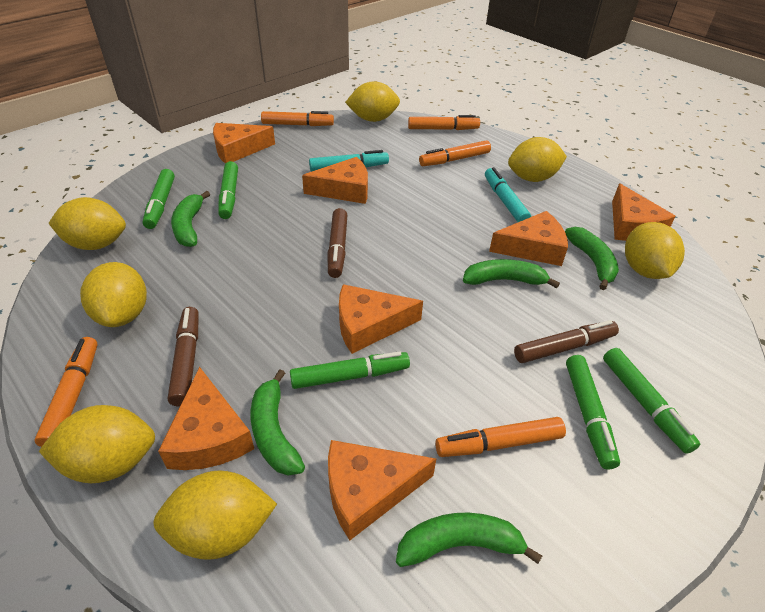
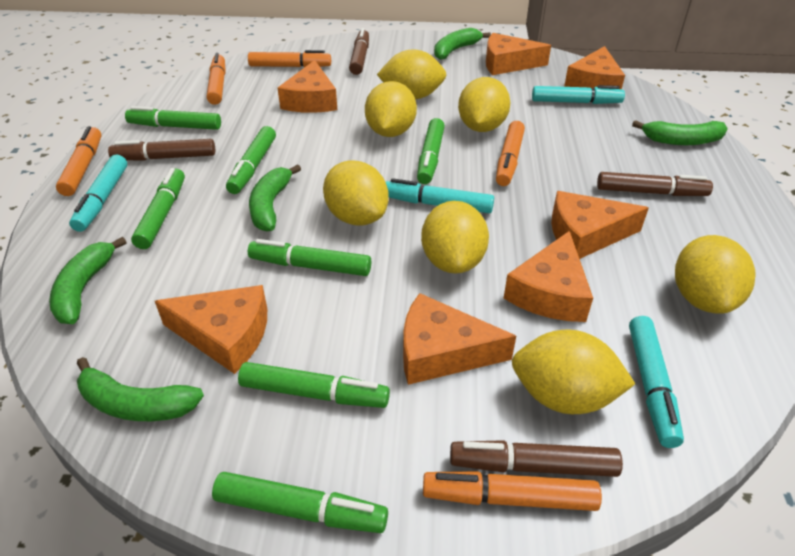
brown marker: [168,307,199,406] [328,208,347,278] [514,320,619,363] = 3 -> [108,139,215,161] [349,28,369,75] [450,440,623,477] [597,172,713,196] = 4
green marker: [142,169,175,229] [218,161,238,219] [290,351,410,389] [566,355,620,470] [603,348,700,454] = 5 -> [125,106,221,130] [131,168,185,249] [212,472,388,533] [226,126,276,194] [238,362,390,408] [248,239,371,276] [417,118,445,184] = 7
turquoise marker: [309,150,389,172] [485,167,531,222] = 2 -> [69,155,127,232] [386,178,494,213] [532,85,625,104] [629,316,684,448] = 4

